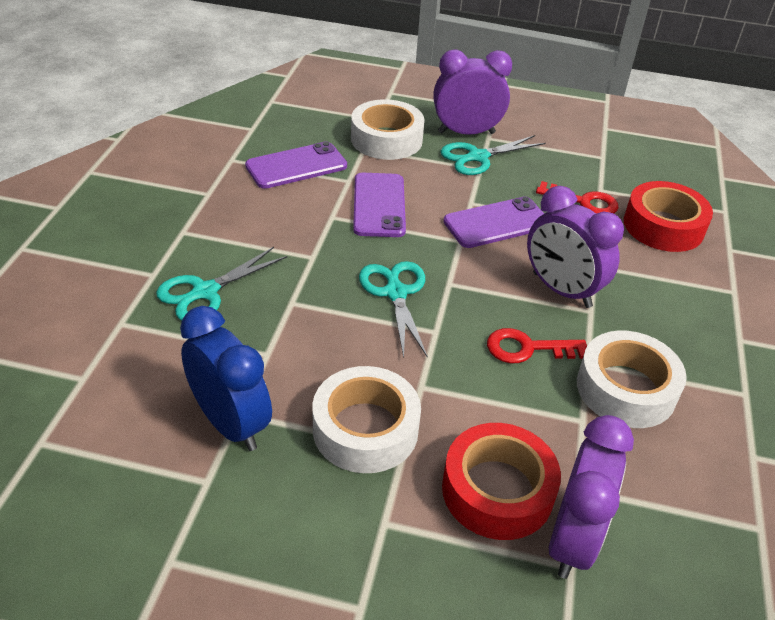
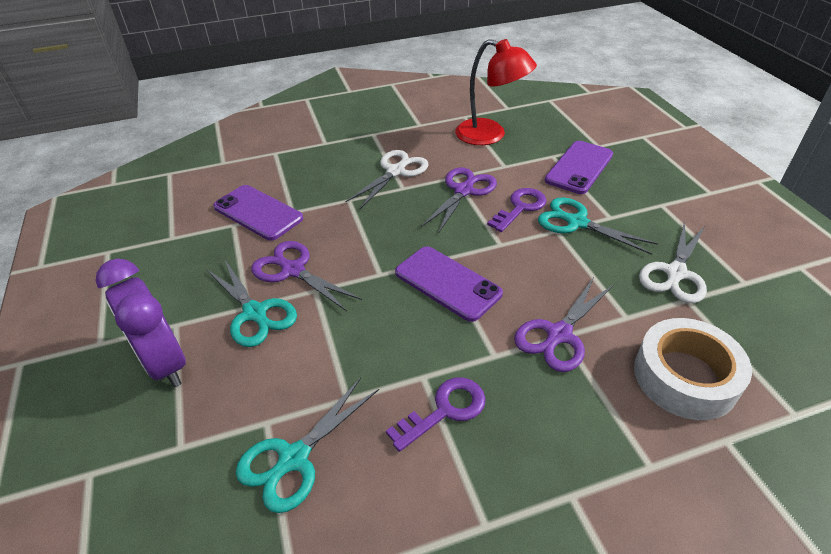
blue clock: [180,306,272,451] = 1 -> none = 0
purple clock: [433,49,512,135] [527,186,624,308] [549,415,634,579] = 3 -> [95,258,186,388] = 1
purple key: none = 0 -> [386,378,486,452] [487,188,547,232] = 2
purple scissors: none = 0 -> [251,241,362,311] [421,168,497,234] [514,277,614,372] = 3
red key: [487,328,587,363] [536,181,619,214] = 2 -> none = 0
red lamp: none = 0 -> [455,39,537,145] = 1
red tape: [442,423,561,540] [624,181,713,252] = 2 -> none = 0
white scissors: none = 0 -> [345,150,429,209] [639,221,707,304] = 2
white tape: [312,366,421,473] [351,99,425,160] [577,331,687,428] = 3 -> [634,318,752,420] = 1

